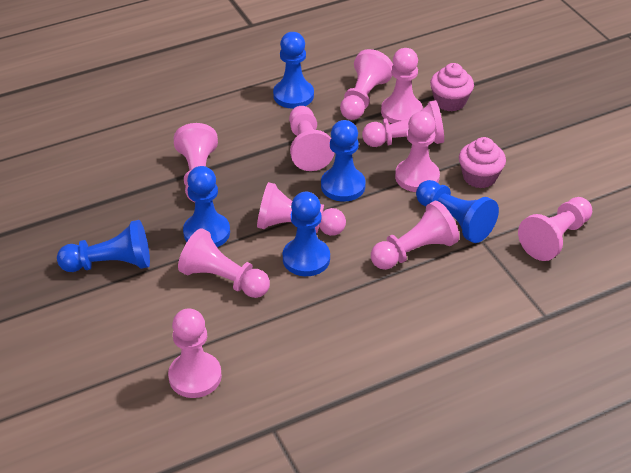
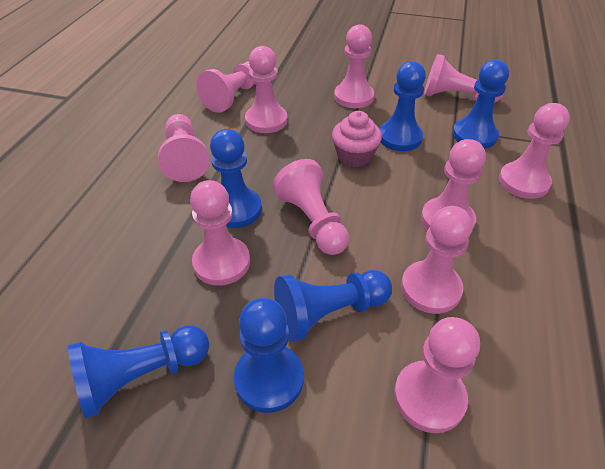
pink cupcake: [430,63,474,112] [459,137,506,188] = 2 -> [332,111,382,167] = 1

